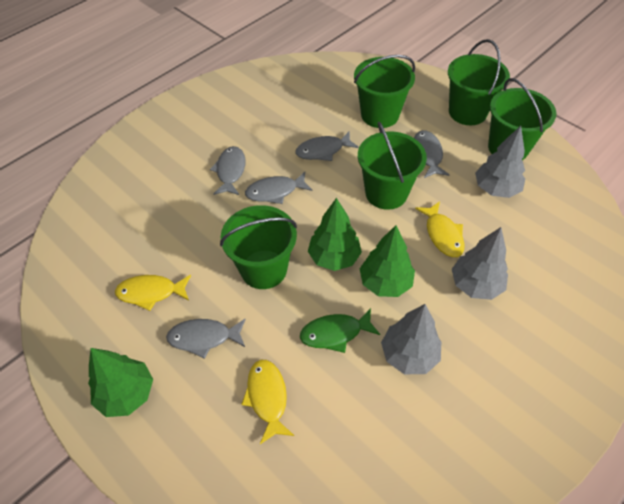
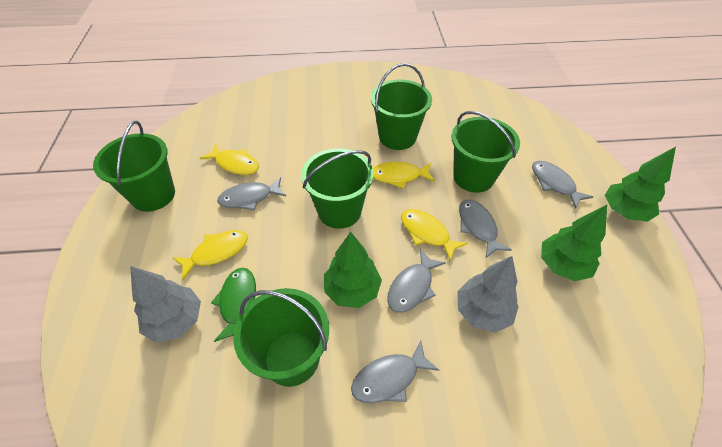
grey tree: [381,304,441,374] [452,227,508,300] [475,126,525,198] = 3 -> [130,266,201,343] [457,256,519,333] = 2
yellow fish: [115,275,191,311] [241,360,294,444] [415,201,465,257] = 3 -> [173,230,248,280] [200,143,259,175] [373,162,435,189] [401,209,468,261] = 4

